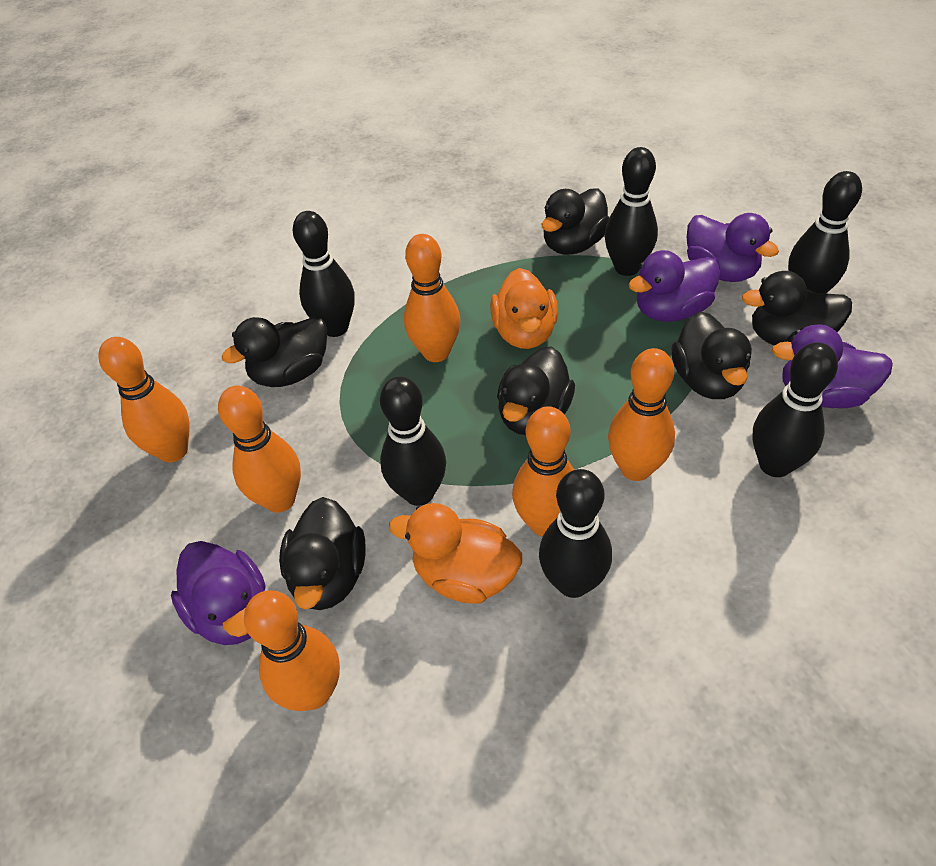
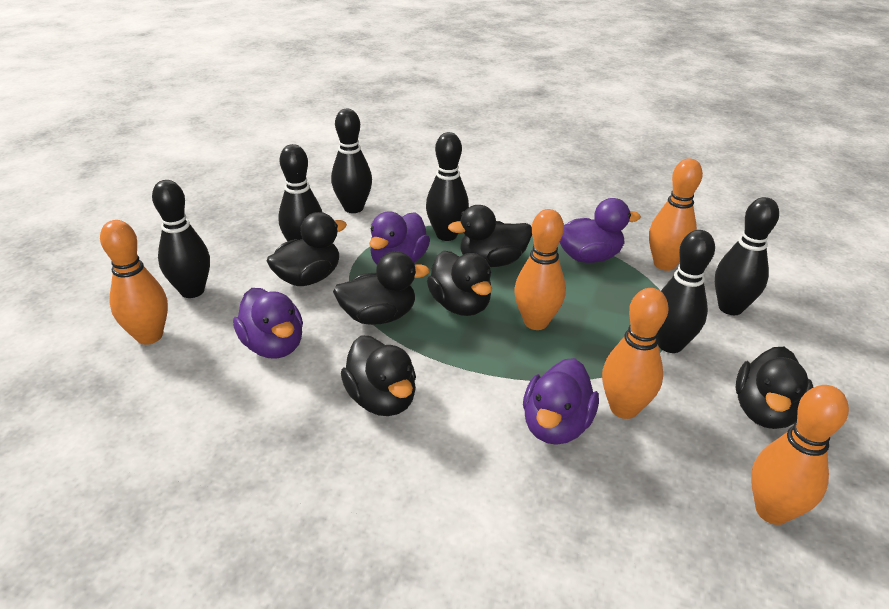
orange bowling pin: [98,337,190,462] [218,386,301,513] [244,590,340,711] [404,234,460,362] [512,406,574,537] [608,348,675,481] = 6 -> [100,220,168,345] [514,209,566,330] [602,288,668,419] [649,158,703,271] [751,385,849,525] = 5
orange duck: [389,503,522,604] [490,268,558,349] = 2 -> none = 0

